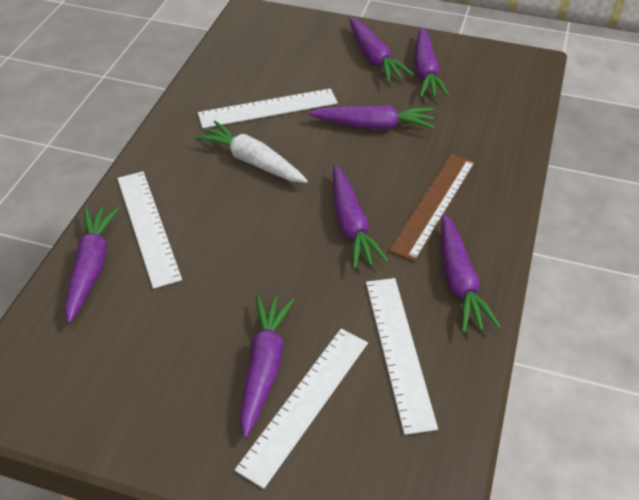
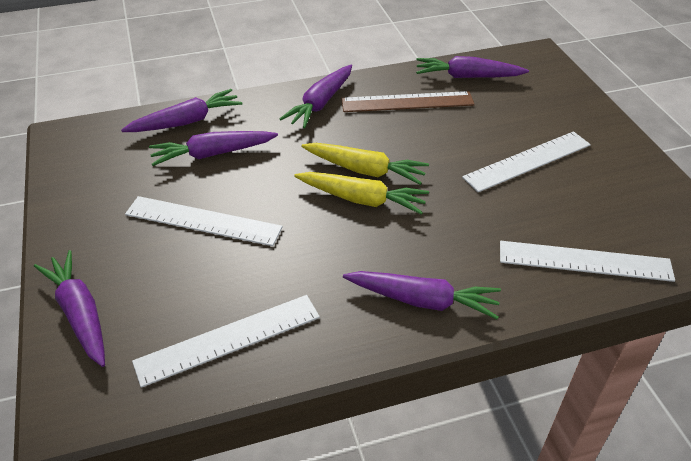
purple carrot: [65,207,119,323] [240,295,294,438] [308,105,435,130] [333,165,389,269] [349,17,414,83] [414,27,450,98] [441,214,501,333] = 7 -> [34,250,105,367] [121,89,242,132] [149,131,278,166] [279,65,352,128] [343,271,501,319] [416,56,529,78] = 6
white carrot: [195,121,308,183] = 1 -> none = 0
yellow carrot: none = 0 -> [294,172,429,214] [301,143,429,185] = 2

